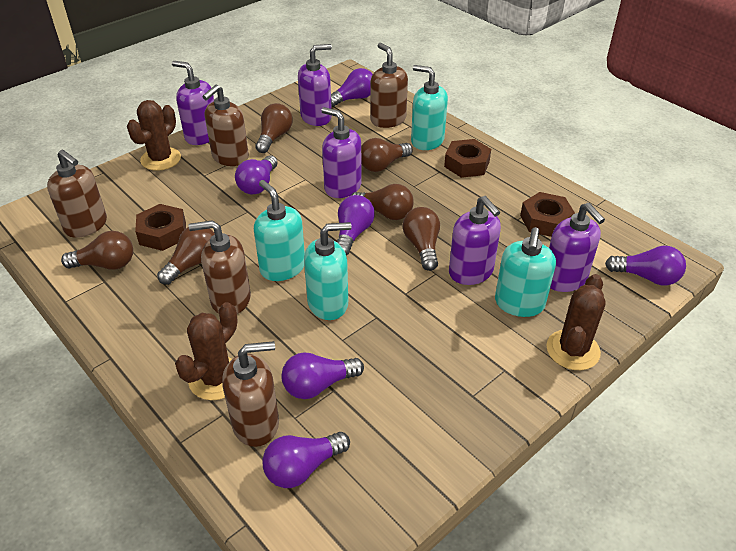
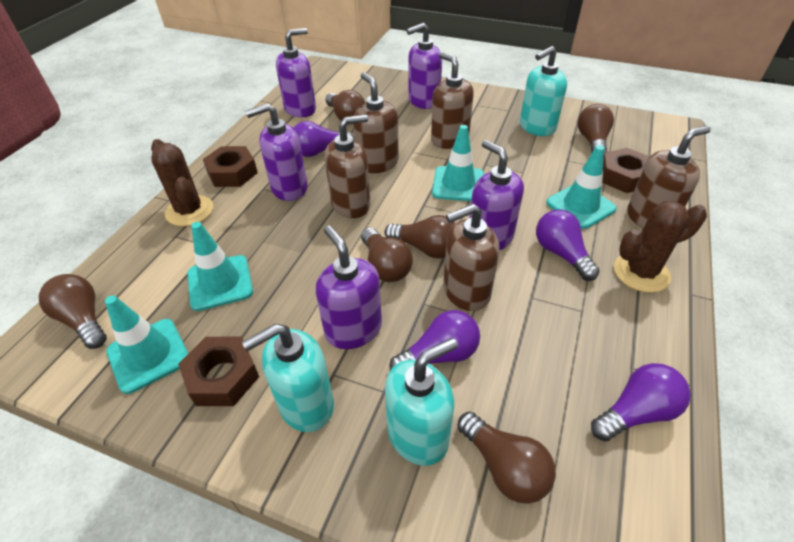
brown cactus: [127,100,181,171] [175,302,238,400] [546,274,606,370] = 3 -> [151,139,213,226] [614,201,707,293] = 2
purple light bulb: [235,155,278,194] [262,432,350,488] [281,352,364,399] [331,68,373,107] [337,195,375,256] [605,246,686,285] = 6 -> [293,121,354,157] [389,310,480,370] [536,210,600,281] [591,363,691,442] = 4
turquoise soap dispenser: [254,180,305,281] [304,222,351,320] [411,65,448,150] [495,227,556,317] = 4 -> [242,324,334,432] [385,338,458,466] [520,46,567,136] = 3
turquoise traffic cone: none = 0 -> [105,295,189,394] [187,222,253,311] [432,125,484,201] [546,145,617,229] = 4

